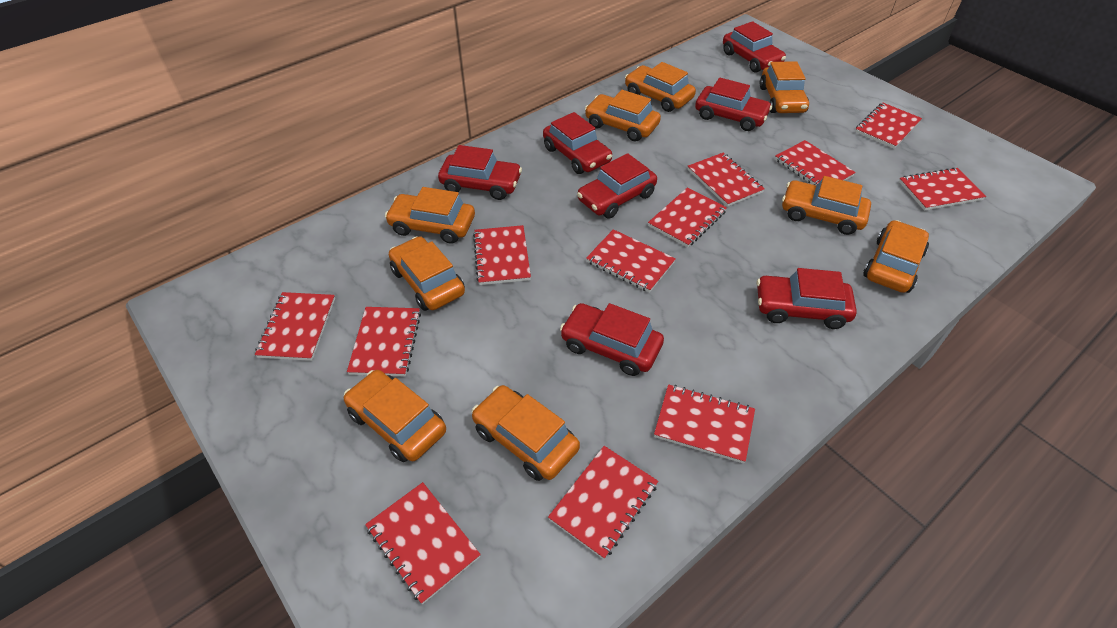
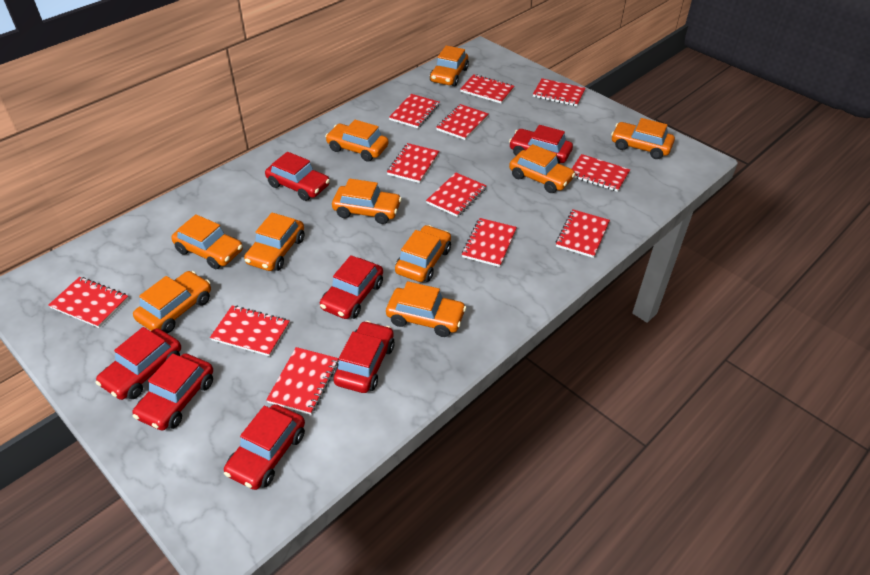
orange car: [344,370,446,462] [385,187,475,244] [389,236,465,311] [472,385,580,481] [585,90,661,142] [625,62,696,112] [760,61,809,113] [782,176,871,235] [863,220,929,293] = 9 -> [133,271,211,333] [171,214,243,269] [244,213,304,271] [325,120,388,162] [332,179,402,224] [386,281,466,337] [395,225,451,282] [430,45,469,86] [509,144,575,193] [611,118,675,159] = 10

